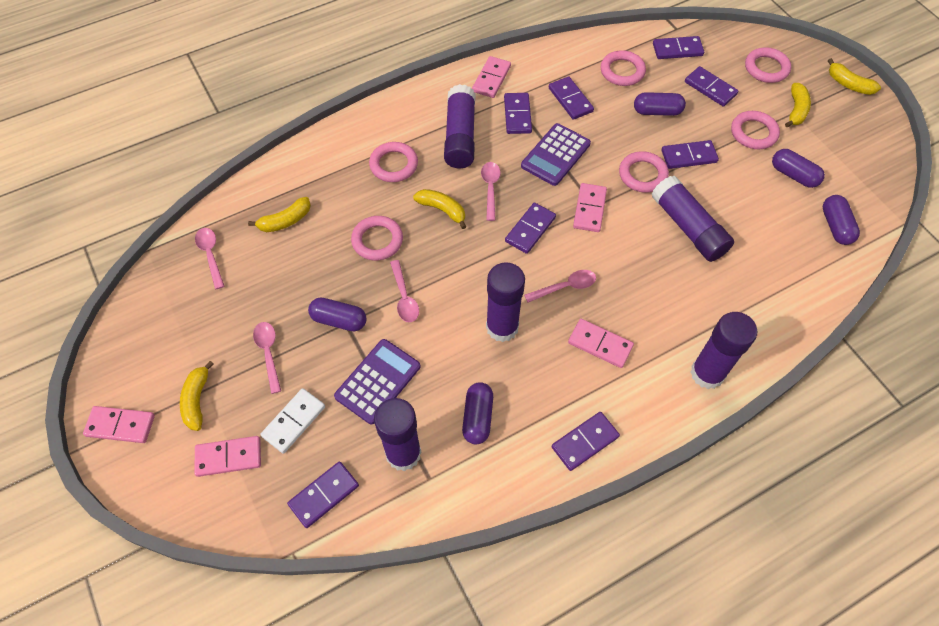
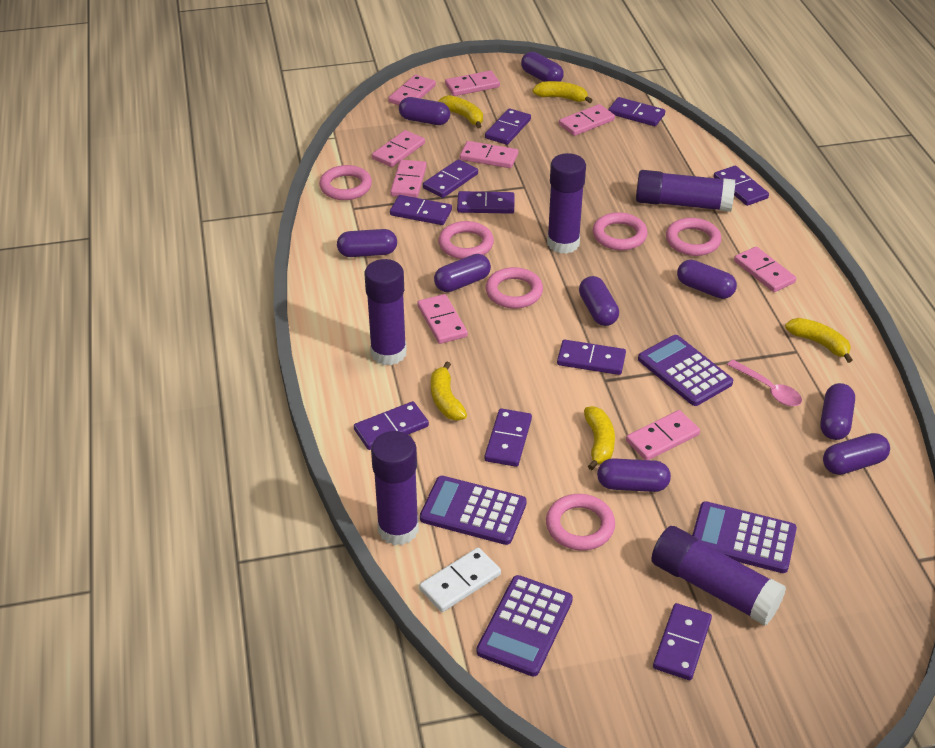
pink domino: [83,406,155,443] [194,436,261,477] [472,56,511,98] [568,319,634,368] [573,183,607,232] = 5 -> [372,130,425,167] [388,75,436,105] [390,160,427,198] [417,294,468,344] [445,71,500,96] [460,141,518,168] [559,104,615,136] [626,410,700,460] [734,247,796,292] = 9
pink spoon: [195,228,224,289] [253,322,281,394] [390,260,419,322] [481,162,501,221] [524,270,596,302] = 5 -> [727,360,802,406] = 1
purple calculator: [334,339,420,424] [521,123,591,186] = 2 -> [420,476,527,545] [477,575,573,677] [638,335,733,406] [693,501,797,573] = 4
purple capsule: [308,298,367,331] [462,382,493,445] [634,92,686,116] [772,149,825,188] [823,195,860,245] = 5 -> [337,229,397,257] [399,97,450,125] [434,254,491,292] [521,52,564,82] [579,276,619,326] [597,458,671,492] [677,260,737,299] [820,383,855,440] [823,433,890,475] = 9
purple domino: [287,462,359,528] [504,93,532,134] [505,203,556,254] [549,76,594,120] [552,412,620,471] [653,36,704,59] [661,140,719,169] [685,66,739,106] = 8 -> [354,401,429,450] [390,195,452,225] [423,159,478,198] [457,191,514,214] [484,408,532,467] [485,108,531,145] [557,340,626,375] [608,97,665,126] [653,603,712,680] [714,166,769,206] = 10

